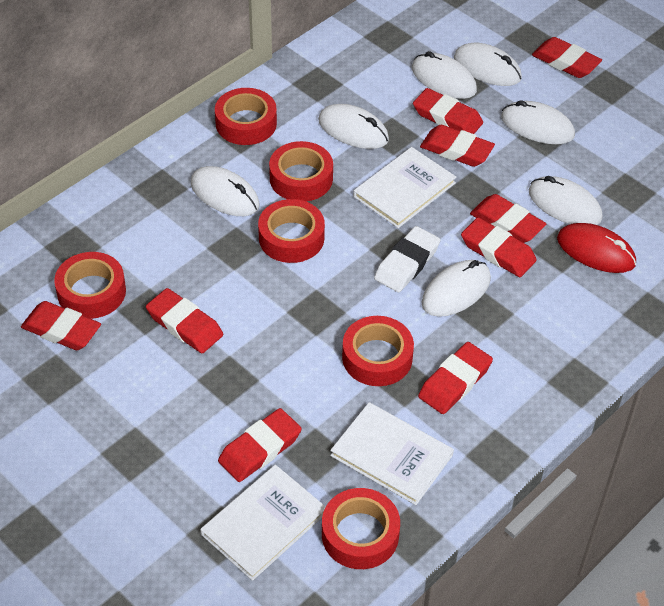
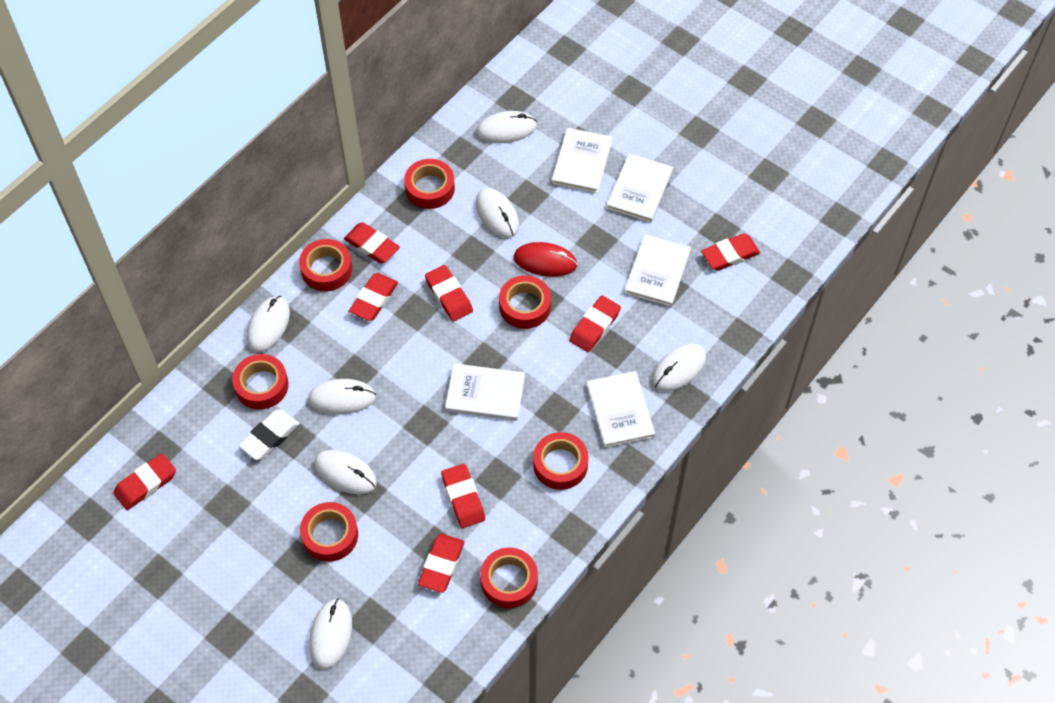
red eraser: [21,301,101,350] [146,288,223,353] [218,408,302,482] [413,88,483,134] [418,342,493,414] [420,125,495,167] [461,217,537,277] [470,194,546,243] [532,37,602,78] = 9 -> [114,453,176,510] [344,222,400,264] [349,273,398,321] [418,534,464,593] [425,265,473,322] [441,464,485,528] [569,295,621,352] [701,233,760,271] = 8
red tape: [54,252,126,319] [215,88,277,145] [258,199,325,263] [269,141,333,201] [322,488,400,569] [342,316,414,386] = 6 -> [232,354,289,409] [299,239,352,291] [300,502,358,562] [404,159,455,209] [480,547,538,608] [499,275,551,329] [533,432,589,490] = 7
white book: [200,465,326,581] [330,402,454,505] [353,147,456,228] = 3 -> [445,363,525,421] [551,128,612,193] [587,371,655,448] [606,154,673,223] [624,234,691,307] = 5

